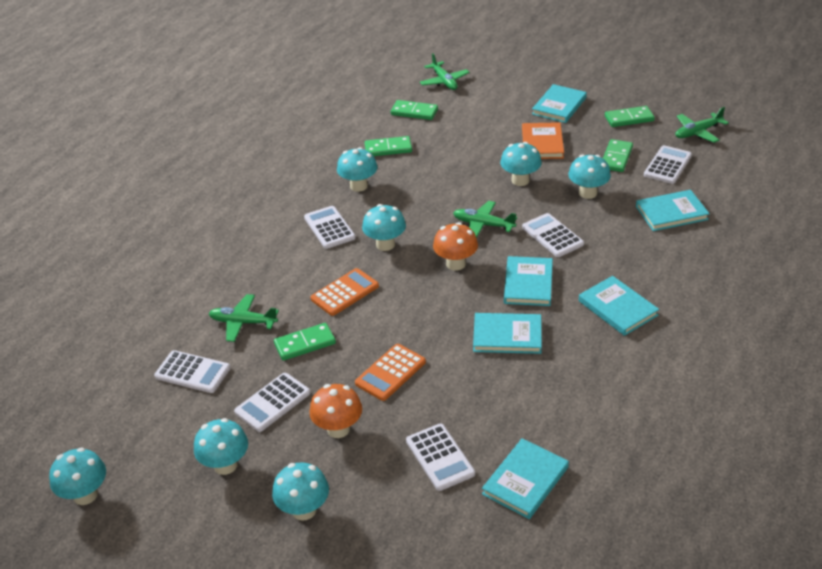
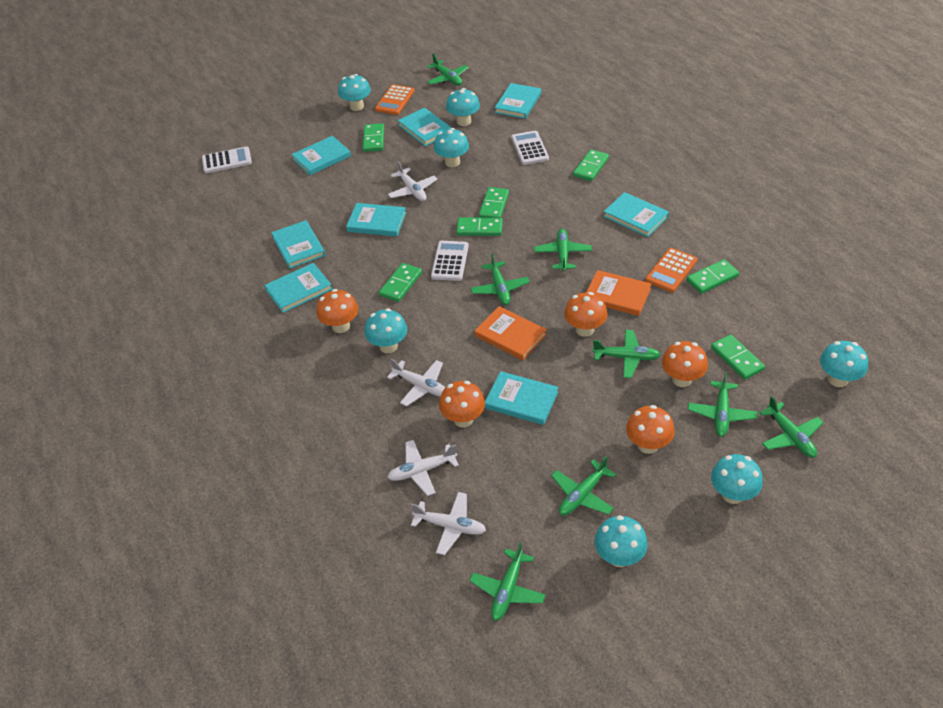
green domino: [274,323,336,361] [365,136,412,156] [391,100,438,120] [603,139,633,172] [605,106,655,127] = 5 -> [363,123,384,152] [379,263,422,302] [456,217,503,236] [479,187,509,218] [573,149,609,181] [687,259,739,294] [711,334,765,380] = 7
green plane: [208,294,279,342] [420,53,470,90] [453,201,517,238] [675,107,729,143] = 4 -> [427,54,469,85] [469,542,546,621] [470,253,530,305] [534,229,592,271] [551,456,616,516] [592,330,660,378] [688,371,757,437] [759,396,824,458] = 8
orange book: [522,122,564,159] = 1 -> [475,306,547,360] [586,270,651,316] = 2
orange mushroom: [309,384,362,438] [433,222,478,271] = 2 -> [317,289,358,333] [439,381,485,427] [564,292,607,337] [626,405,675,454] [662,341,708,387] = 5
turquoise book: [473,313,542,354] [482,438,569,519] [504,256,553,306] [532,84,587,123] [579,276,659,336] [636,190,710,231] = 6 -> [264,263,332,313] [271,220,325,268] [292,136,351,175] [346,203,406,237] [398,108,452,146] [485,371,558,425] [495,83,541,119] [603,192,669,237] = 8
white calculator: [154,350,230,393] [234,373,310,432] [304,206,356,249] [406,424,475,491] [522,213,584,257] [644,145,692,184] = 6 -> [202,146,252,173] [431,241,469,281] [511,131,549,165] = 3
white plane: none = 0 -> [387,359,446,406] [387,440,459,496] [388,161,437,201] [411,492,486,555] = 4

